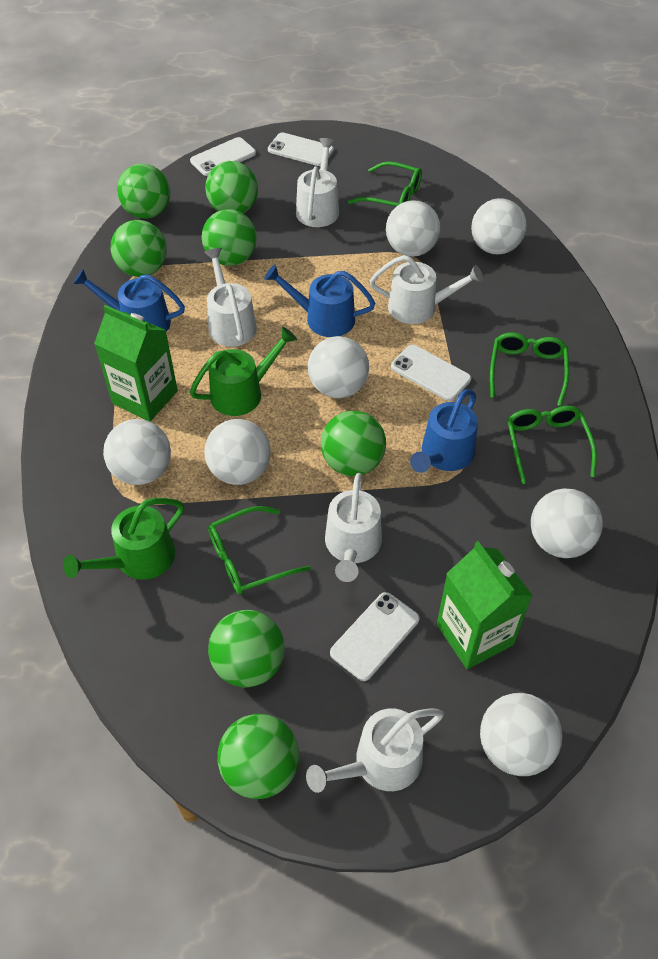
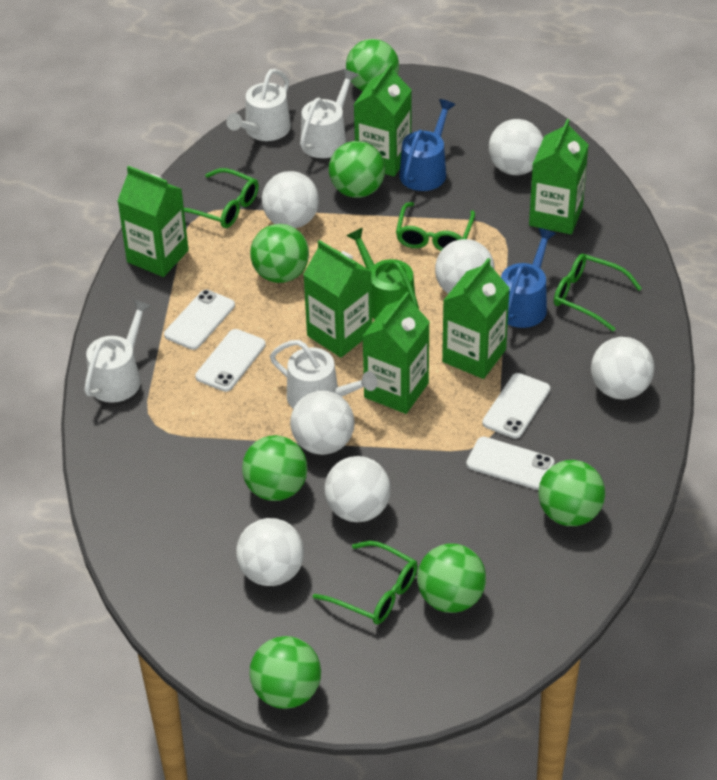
blue watering can: [73,269,185,332] [264,265,375,337] [410,389,478,473] = 3 -> [399,99,456,191] [501,228,556,328] = 2
green carton: [94,305,178,422] [437,541,533,669] = 2 -> [117,166,189,277] [303,240,372,358] [354,63,412,177] [362,292,430,414] [442,258,510,379] [529,119,588,235] = 6
green watering can: [63,498,184,580] [190,327,297,416] = 2 -> [347,228,419,319] = 1
white watering can: [204,248,257,347] [296,138,339,227] [306,708,444,793] [325,473,382,582] [370,255,483,324] = 5 -> [84,299,152,403] [226,69,291,141] [270,340,377,409] [300,69,358,158] = 4

